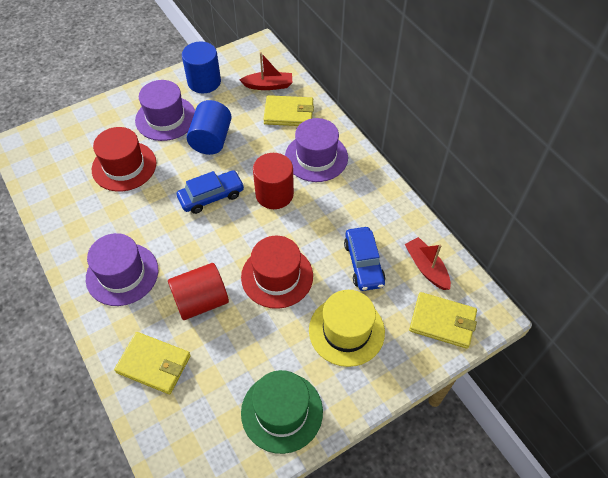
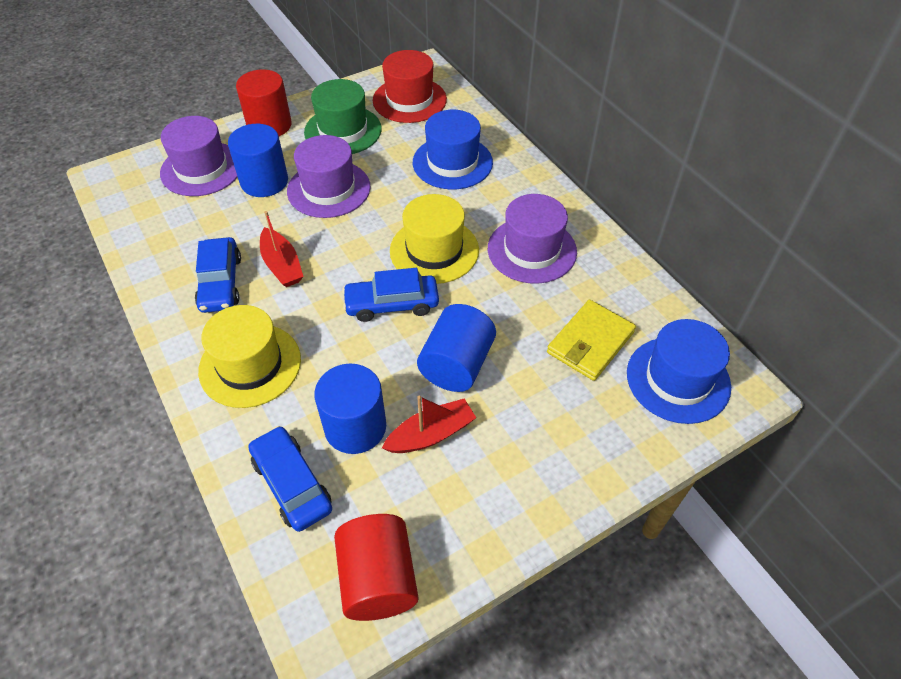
blue car: [177,170,244,214] [344,227,385,291] = 2 -> [195,237,241,313] [248,426,332,532] [342,268,439,322] = 3
blue cylinder: [182,42,221,93] [187,100,232,155] = 2 -> [228,124,288,197] [314,364,386,454] [417,304,496,392] = 3
blue hat: none = 0 -> [413,110,493,189] [627,319,731,424] = 2
red hat: [92,127,156,192] [241,236,313,309] = 2 -> [373,50,447,123] = 1
yellow hat: [309,290,385,367] = 1 -> [198,305,301,408] [390,194,479,284] = 2
yellow wallet: [114,332,191,394] [263,95,314,126] [409,292,477,349] = 3 -> [547,300,636,381] = 1

